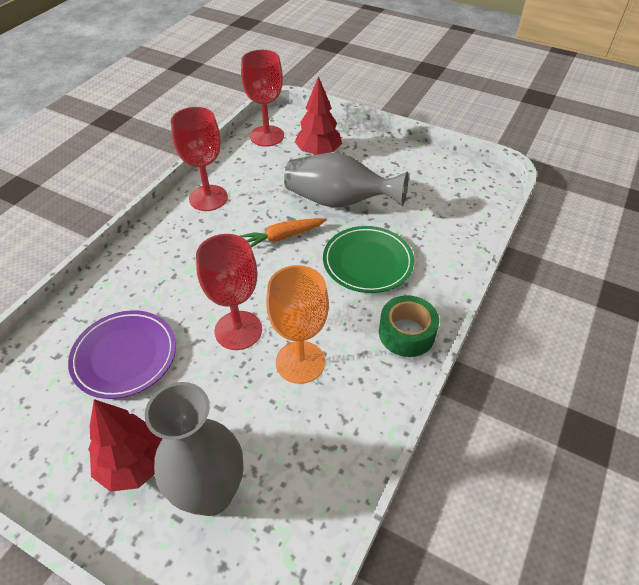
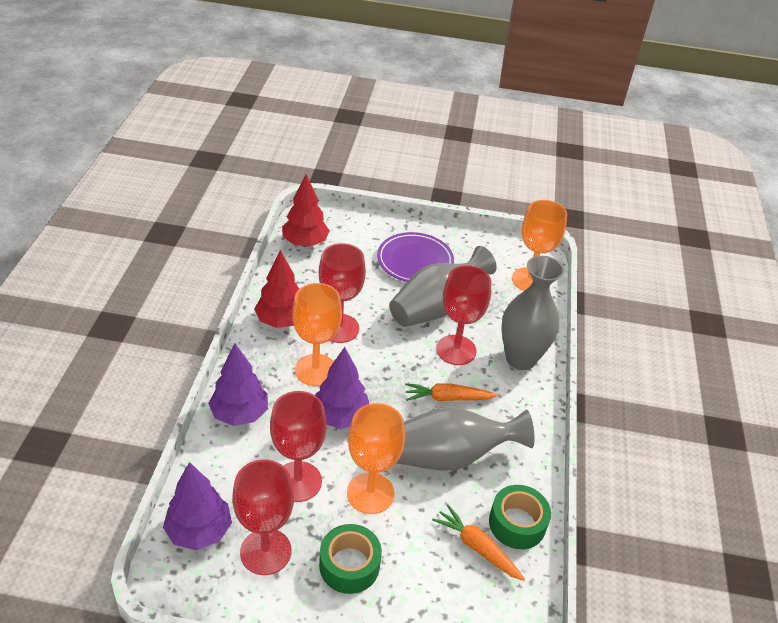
green plate: [323,226,414,293] = 1 -> none = 0
green tape: [379,295,439,357] = 1 -> [319,524,382,594] [489,485,551,549] = 2
grey vase: [145,382,244,516] [284,153,409,208] = 2 -> [389,246,497,327] [397,407,535,471] [501,256,564,370] = 3
orange carrot: [240,218,327,248] = 1 -> [405,383,498,401] [432,504,525,581] = 2
orange goblet: [266,265,329,384] = 1 -> [292,283,342,386] [347,403,405,514] [512,200,567,291] = 3
purple tree: none = 0 -> [163,462,232,550] [208,343,268,426] [315,347,369,429] = 3
red goblet: [171,107,228,211] [196,234,262,350] [241,50,284,147] = 3 -> [232,460,294,575] [270,391,327,502] [319,243,366,343] [436,265,491,365] = 4

